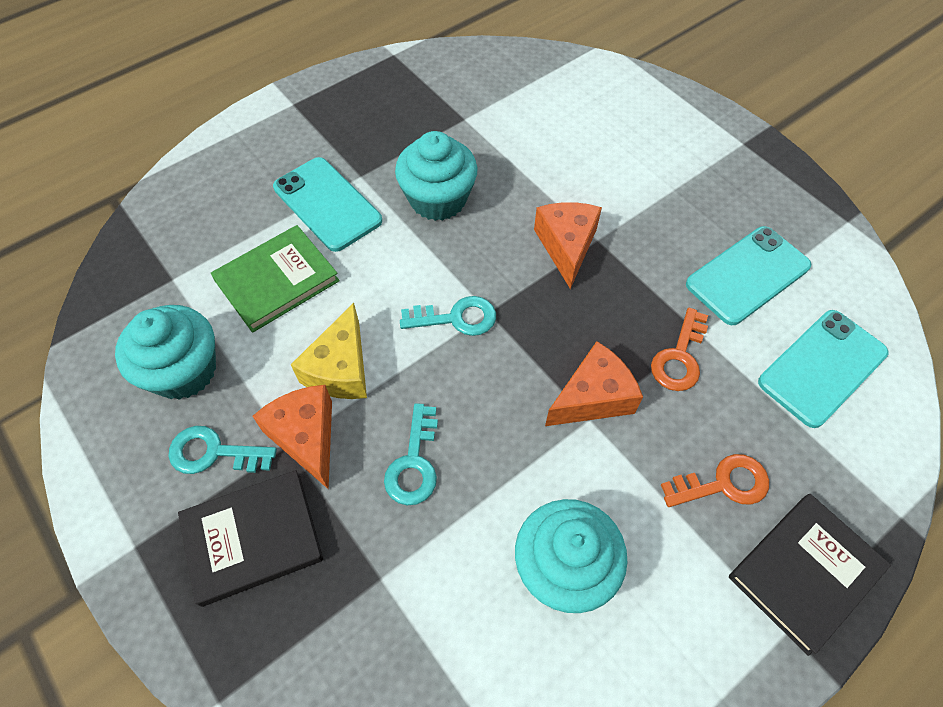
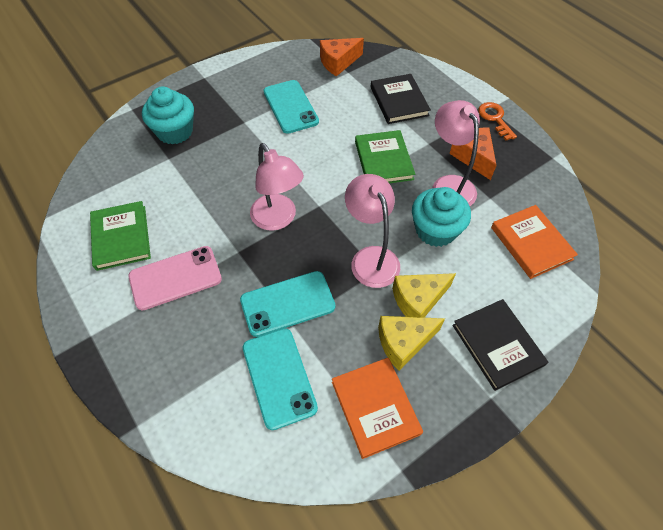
green book: [211,225,340,333] = 1 -> [90,201,151,271] [355,130,415,183] = 2
orange book: none = 0 -> [332,358,423,459] [491,205,578,279] = 2
orange cheese: [252,385,332,490] [534,202,602,289] [545,341,643,426] = 3 -> [320,38,364,77] [449,127,497,180] = 2
orange key: [651,308,708,391] [661,454,769,507] = 2 -> [478,102,517,140] = 1
pink lamp: none = 0 -> [250,143,304,231] [345,174,400,288] [432,100,480,206] = 3
pink phone: none = 0 -> [128,246,222,310] = 1
turquoise cupcake: [115,305,216,400] [395,131,477,221] [515,499,628,613] = 3 -> [142,87,194,144] [412,187,471,247] = 2
turquoise key: [168,426,277,474] [384,403,438,505] [400,296,496,336] = 3 -> none = 0
yellow cheese: [291,303,367,399] = 1 -> [378,316,445,371] [392,273,456,318] = 2

